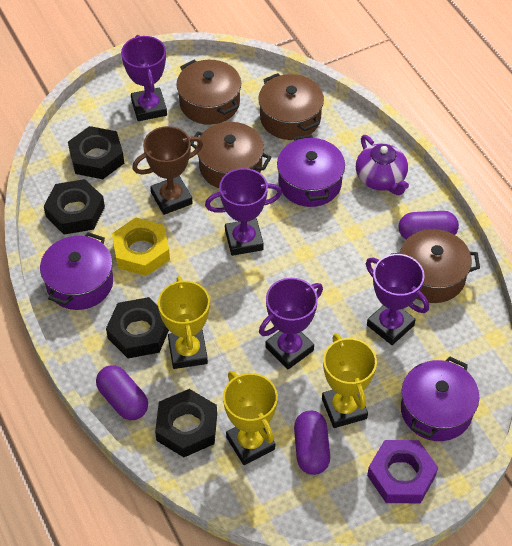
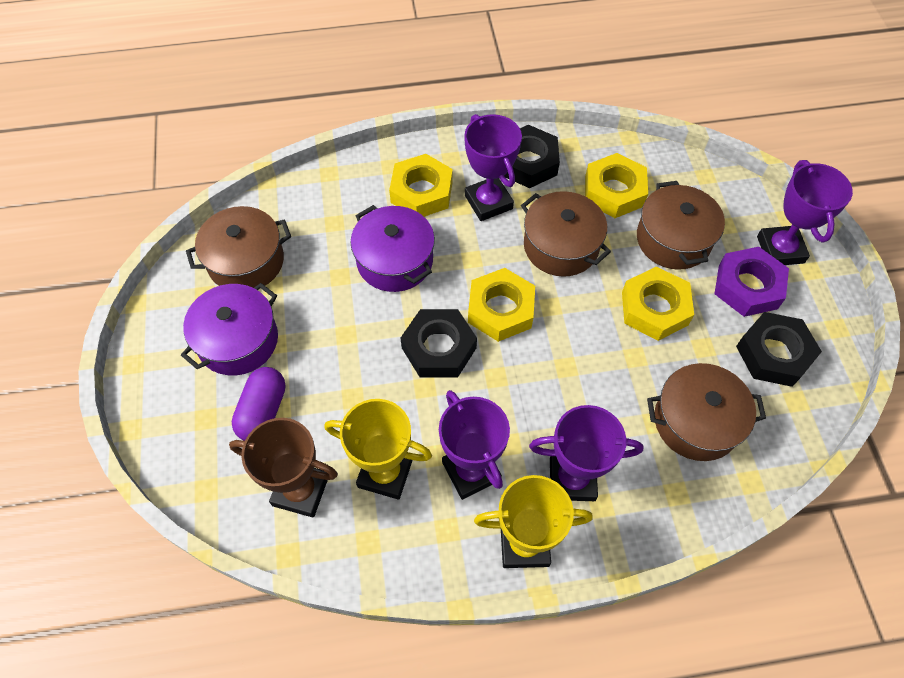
black nut: [44,179,105,235] [68,126,124,179] [106,297,169,358] [155,389,217,457] = 4 -> [401,309,477,377] [504,125,560,188] [736,312,822,387] = 3
purple capsule: [96,365,148,420] [294,411,330,475] [399,211,459,240] = 3 -> [232,367,286,441] = 1
purple pot: [40,232,113,310] [277,135,345,207] [401,356,479,441] = 3 -> [181,283,278,375] [350,205,435,292] = 2
purple teapot: [356,135,409,195] = 1 -> none = 0
yellow nut: [112,218,170,276] = 1 -> [389,154,453,217] [468,268,535,342] [585,153,648,218] [622,266,694,341] = 4
yellow trophy: [158,276,210,369] [223,371,278,465] [322,333,377,428] = 3 -> [324,399,432,500] [474,475,593,568] = 2

